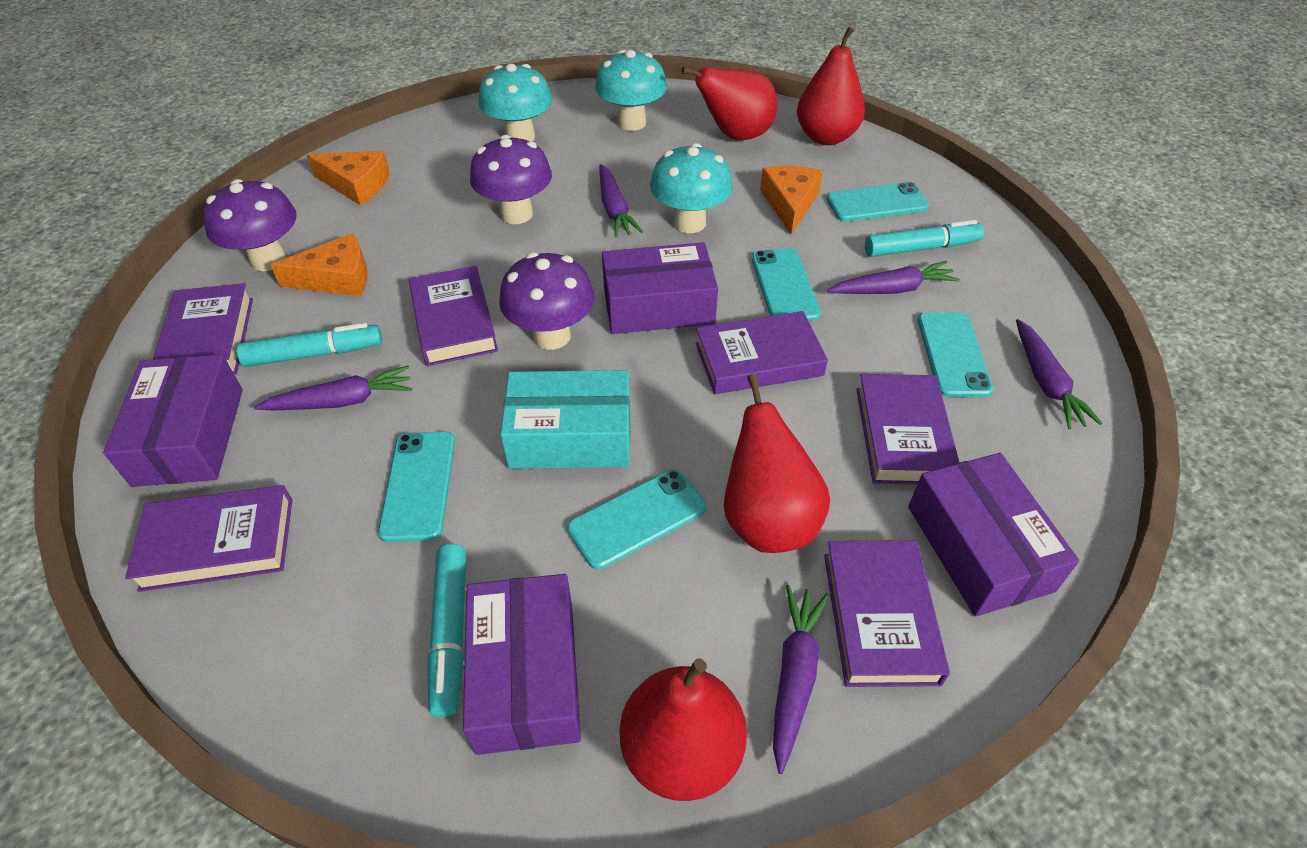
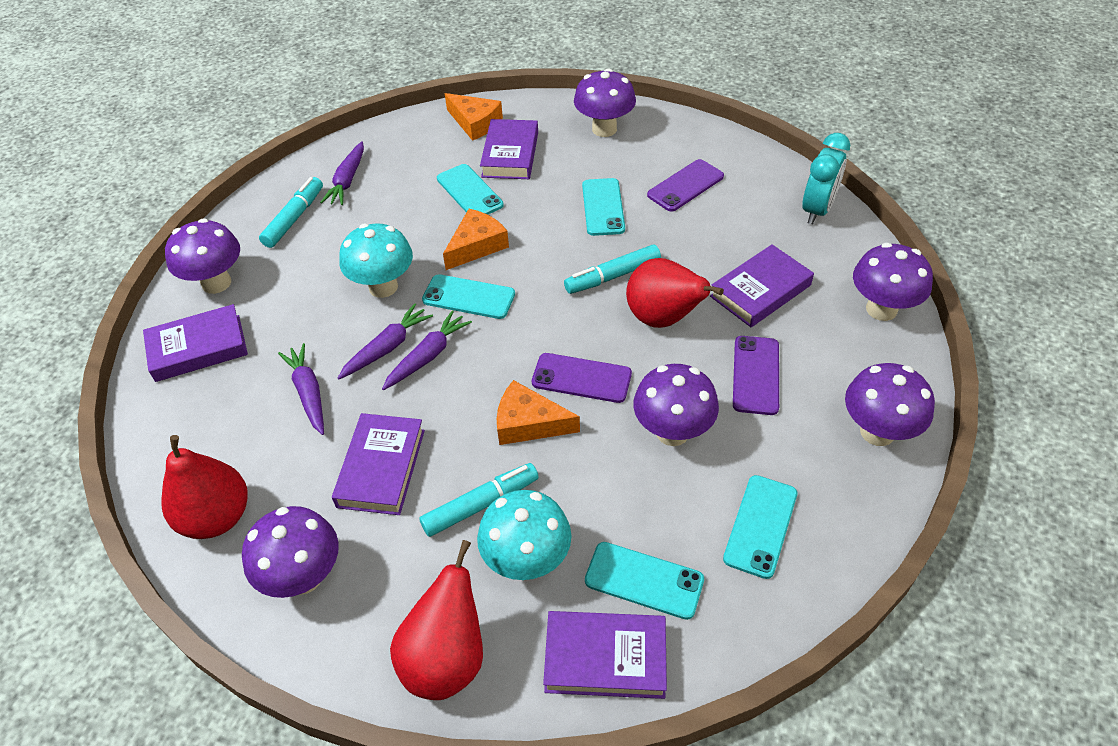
purple book: [125,485,292,592] [153,283,253,375] [409,266,498,366] [696,311,828,394] [824,540,950,687] [856,374,959,485] = 6 -> [143,304,248,382] [332,413,425,515] [480,119,538,179] [543,611,667,699] [710,244,814,327] = 5
purple box: [103,354,243,487] [463,574,581,755] [602,242,718,334] [908,453,1079,617] = 4 -> none = 0
purple carrot: [254,366,412,411] [600,164,643,238] [773,585,829,774] [827,261,960,294] [1016,319,1102,429] = 5 -> [278,343,324,435] [320,141,364,205] [338,304,433,379] [382,310,472,390] = 4
purple mushroom: [203,179,297,271] [470,135,552,224] [499,252,594,350] = 3 -> [165,218,240,294] [242,506,339,598] [574,68,636,137] [633,364,719,446] [845,363,935,446] [853,243,933,321] = 6
purple phone: none = 0 -> [532,353,632,403] [647,159,724,212] [733,336,779,415] = 3
red pear: [620,658,747,801] [682,67,777,140] [724,374,830,553] [797,27,865,145] = 4 -> [161,435,248,539] [390,540,483,700] [626,258,724,328] = 3
turquoise box: [500,370,630,469] = 1 -> none = 0
turquoise clock: none = 0 -> [802,133,850,224] = 1
turquoise mushroom: [478,64,552,141] [595,50,667,131] [650,143,733,233] = 3 -> [339,223,413,298] [477,490,571,580] = 2

